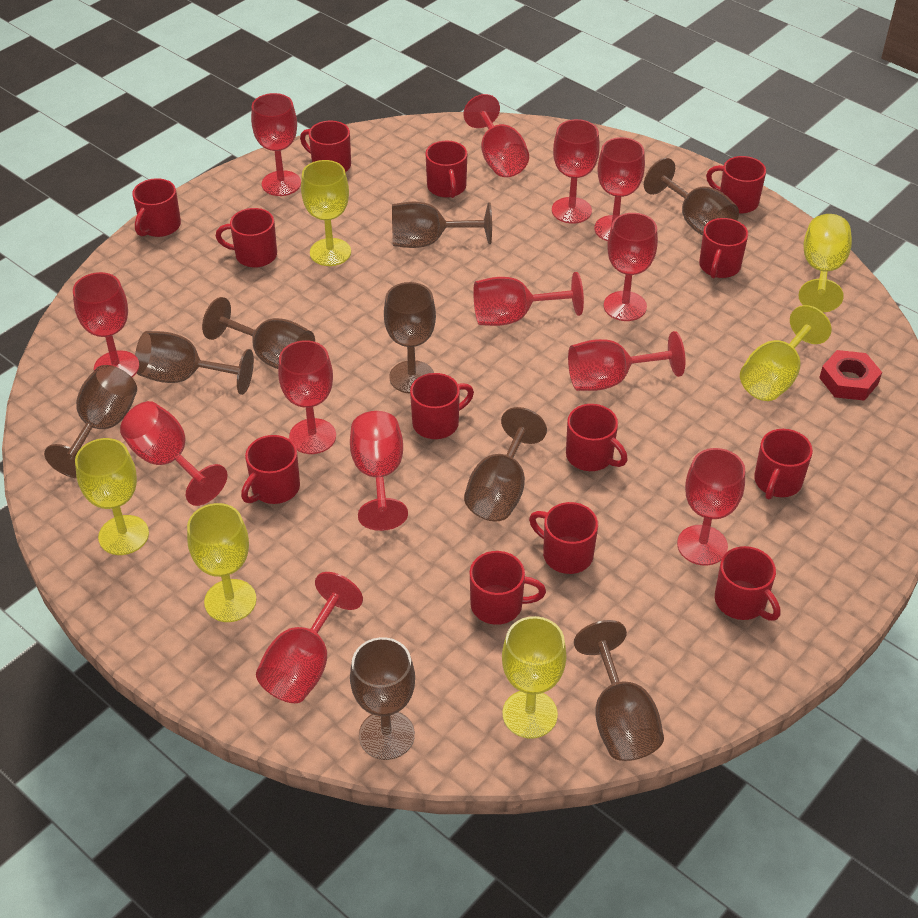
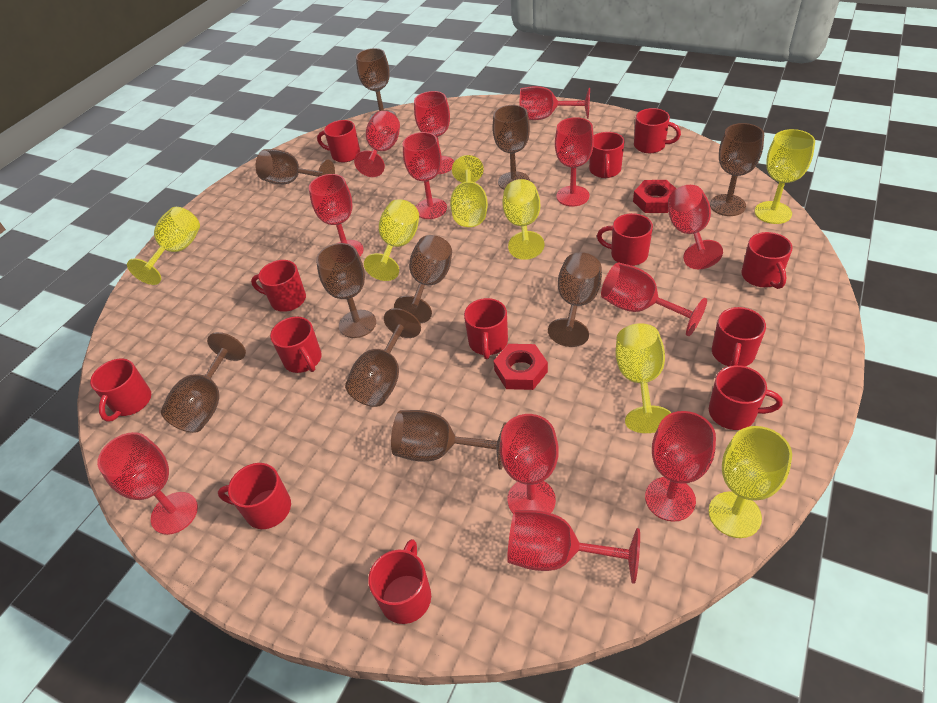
brown goblet: [44,365,137,478] [135,331,254,395] [202,297,315,369] [350,637,415,760] [384,282,436,394] [392,202,492,248] [464,407,547,521] [574,620,664,761] [644,158,739,235] = 9 -> [161,332,246,433] [256,149,335,184] [316,243,376,338] [345,308,421,407] [356,48,397,119] [391,410,506,470] [394,235,452,323] [492,105,530,189] [548,252,602,347] [710,123,764,216] = 10
red goblet: [73,272,136,377] [120,401,227,506] [251,93,301,196] [256,572,363,703] [278,340,336,454] [350,411,408,531] [463,94,529,177] [473,272,584,326] [552,119,600,224] [568,331,685,391] [594,137,645,241] [604,213,658,321] [677,448,745,566] = 13 -> [97,432,198,535] [309,174,363,256] [354,111,400,177] [403,132,447,219] [414,91,454,174] [500,414,559,513] [507,510,640,584] [519,86,590,120] [555,117,594,206] [601,262,707,336] [645,411,716,522] [668,185,723,269] = 12
red nut: [819,350,882,401] = 1 -> [494,344,548,390] [633,180,676,213] = 2
yellow goblet: [75,438,149,555] [187,503,257,622] [301,160,351,266] [502,616,566,739] [740,305,831,401] [799,214,852,312] = 6 -> [127,207,200,285] [364,199,419,281] [450,155,488,227] [502,179,544,260] [616,323,671,433] [709,426,792,538] [755,129,815,224] = 7

